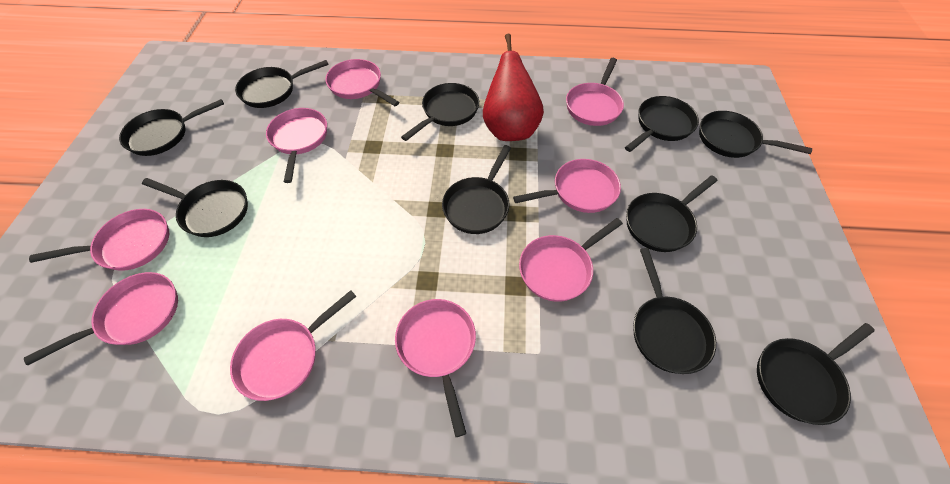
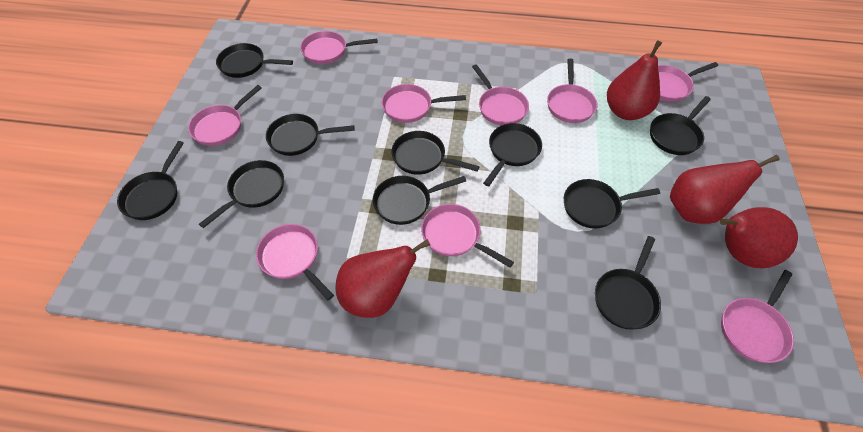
red pear: [483,34,544,141] = 1 -> [336,239,430,318] [607,40,662,120] [670,155,780,224] [720,207,798,268] = 4

